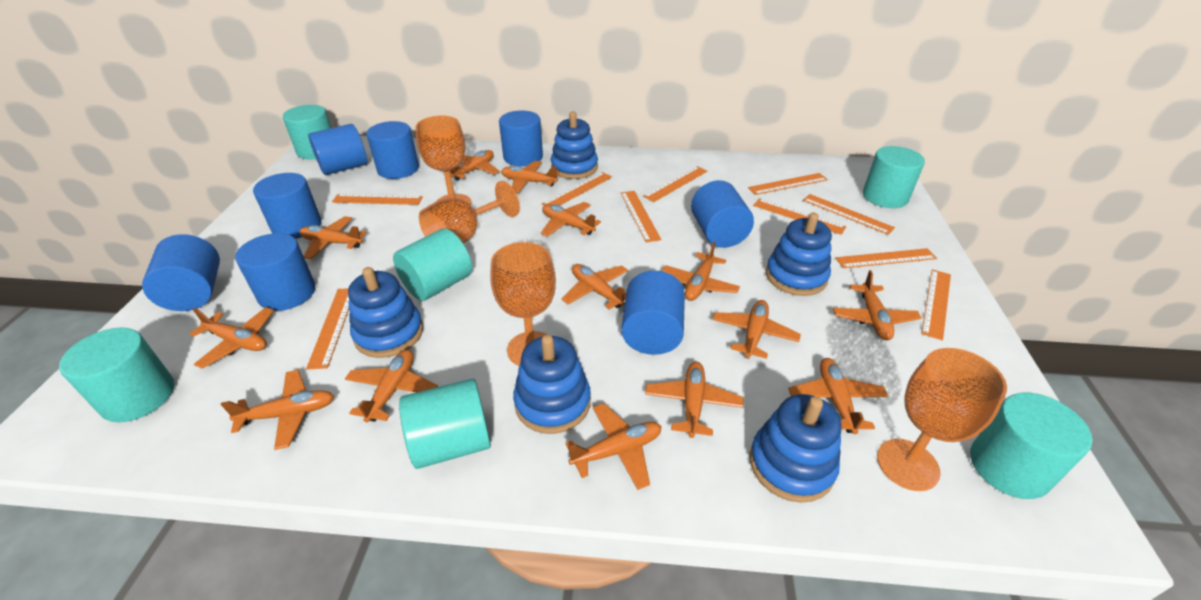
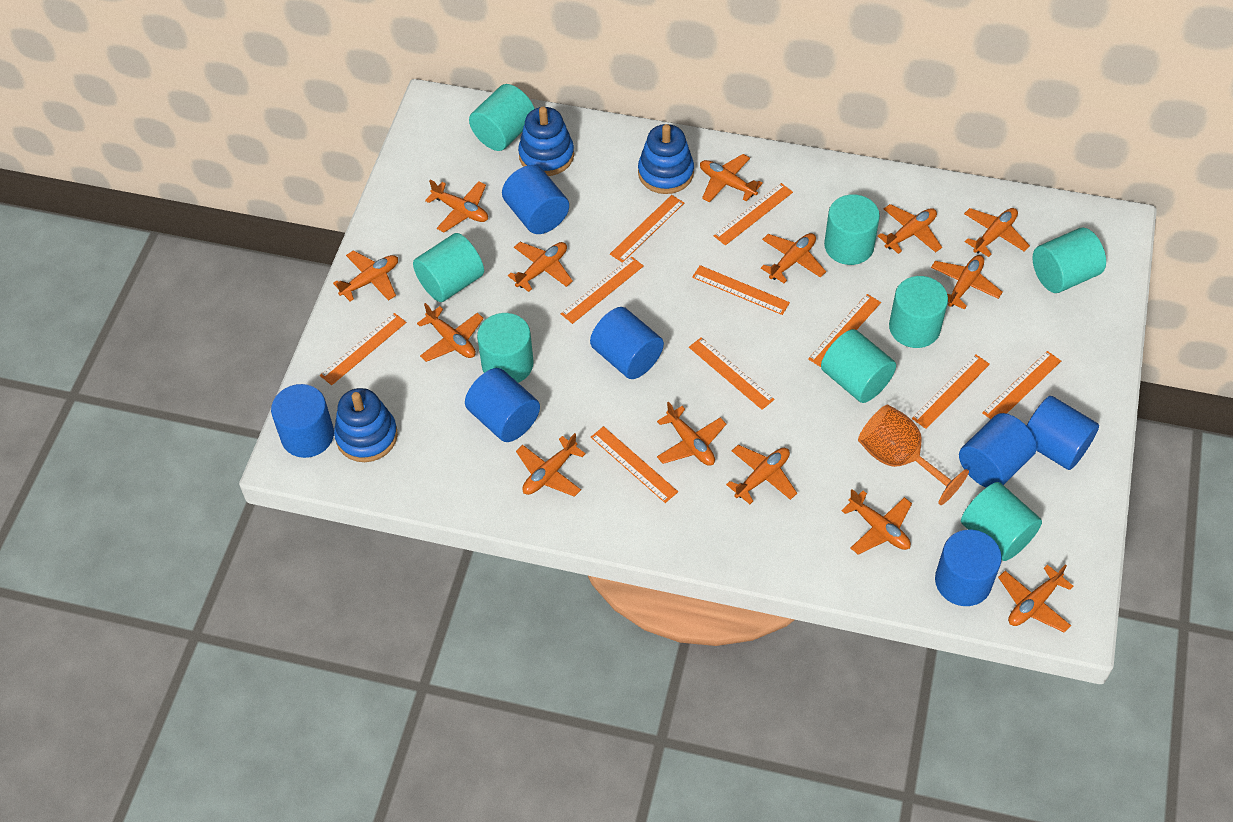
blue cylinder: [142,234,220,311] [235,233,315,311] [253,173,321,239] [308,124,367,175] [366,121,419,179] [499,111,543,166] [621,271,685,355] [691,180,754,248] = 8 -> [271,384,334,458] [465,368,540,442] [502,165,569,234] [590,307,664,379] [935,530,1002,606] [959,413,1037,488] [1026,396,1099,470] = 7
blue stacking toy: [348,267,423,358] [513,335,591,434] [551,111,598,179] [750,394,842,503] [766,213,832,296] = 5 -> [334,388,398,462] [518,107,574,176] [638,124,694,194] = 3
orange goblet: [416,116,471,205] [419,181,520,243] [490,242,556,366] [877,348,1007,491] = 4 -> [858,405,969,505] = 1
turquoise cylinder: [59,327,175,422] [283,105,331,159] [393,229,472,301] [399,378,491,469] [863,146,925,208] [970,393,1092,499] = 6 -> [413,233,484,302] [469,84,535,151] [477,313,533,383] [821,329,896,403] [824,194,880,265] [889,276,948,348] [961,482,1042,561] [1032,228,1106,293] = 8

